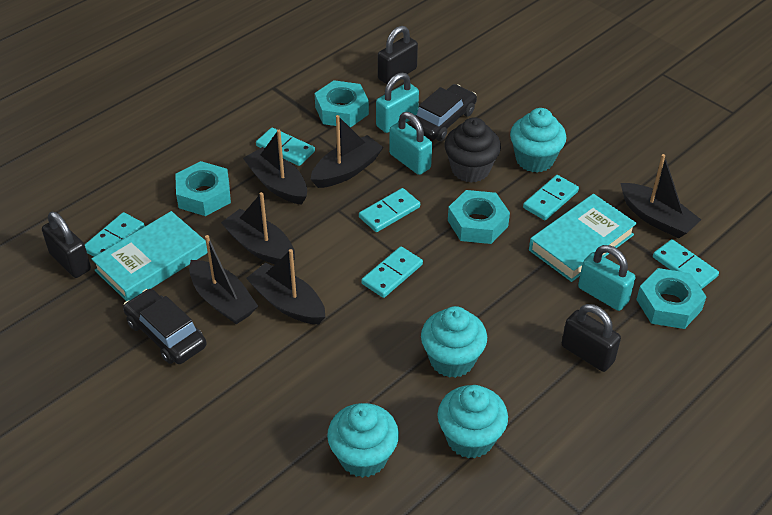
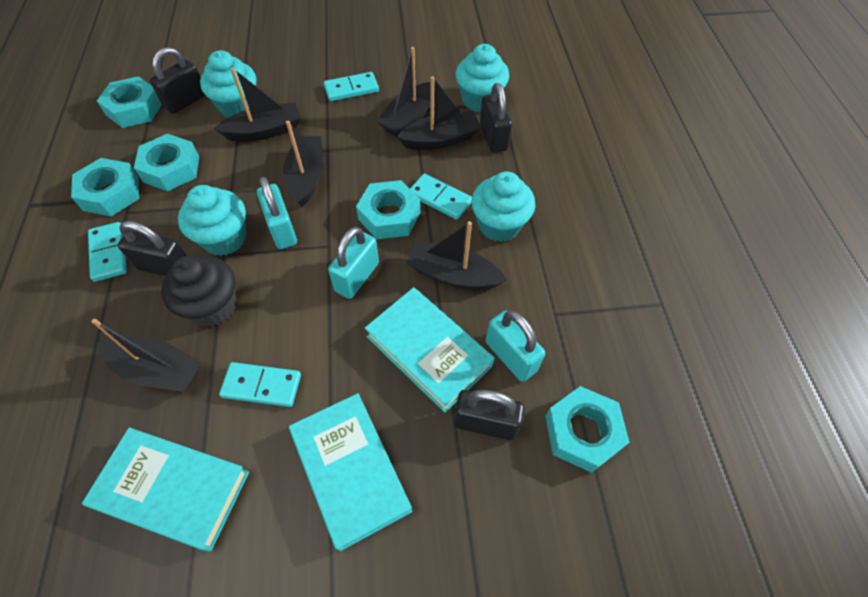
black car: [123,289,206,364] [409,84,477,141] = 2 -> none = 0
black padlock: [42,212,91,278] [378,26,418,84] [562,304,621,372] = 3 -> [118,221,187,276] [150,47,206,114] [454,390,525,440] [480,83,512,153] = 4
turquoise book: [92,211,208,301] [529,194,637,282] = 2 -> [82,428,249,552] [289,393,412,551] [365,287,495,412] = 3
turquoise domino: [85,212,145,257] [256,128,315,166] [359,188,420,232] [361,246,423,298] [523,175,579,220] [653,239,719,289] = 6 -> [88,222,127,282] [219,362,301,407] [324,72,379,101] [410,173,472,220] = 4
turquoise nut: [175,161,231,216] [315,80,369,128] [448,190,510,244] [636,268,707,329] = 4 -> [71,158,139,216] [97,76,162,128] [134,134,199,191] [356,180,421,239] [545,386,630,473] = 5

